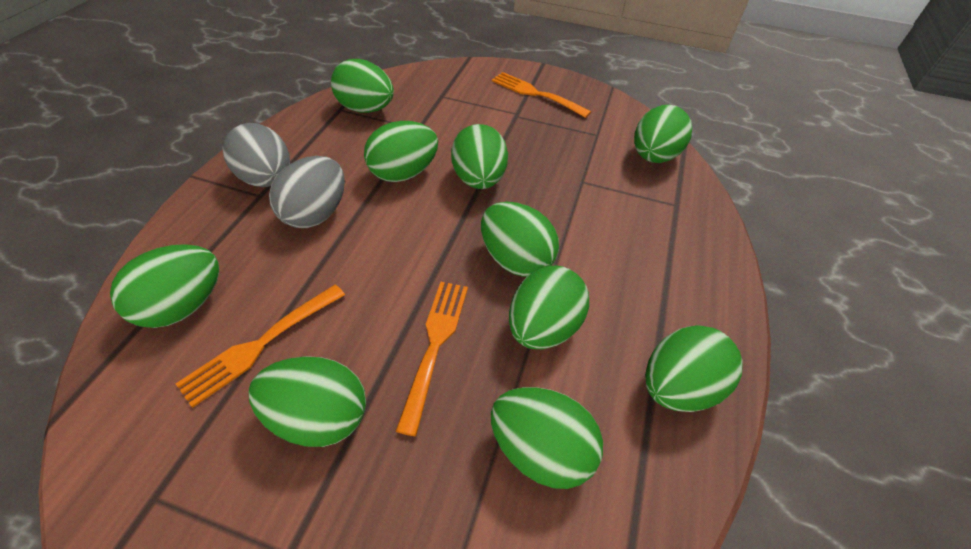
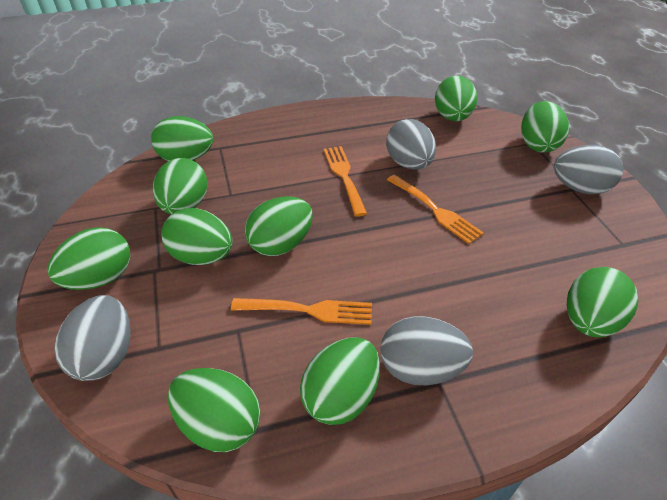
grey egg: [222,123,290,187] [269,156,345,228] = 2 -> [54,295,131,381] [380,316,473,386] [386,119,436,170] [554,145,623,194] = 4

